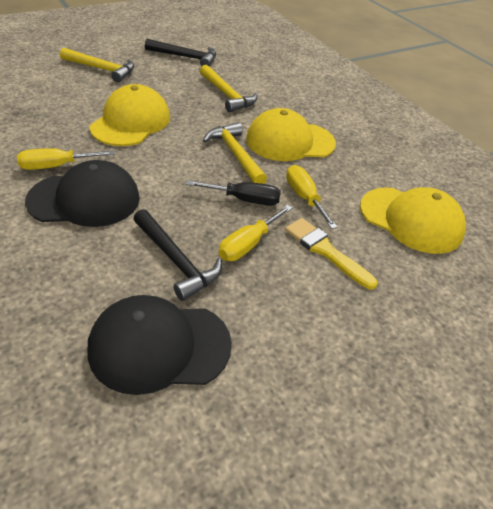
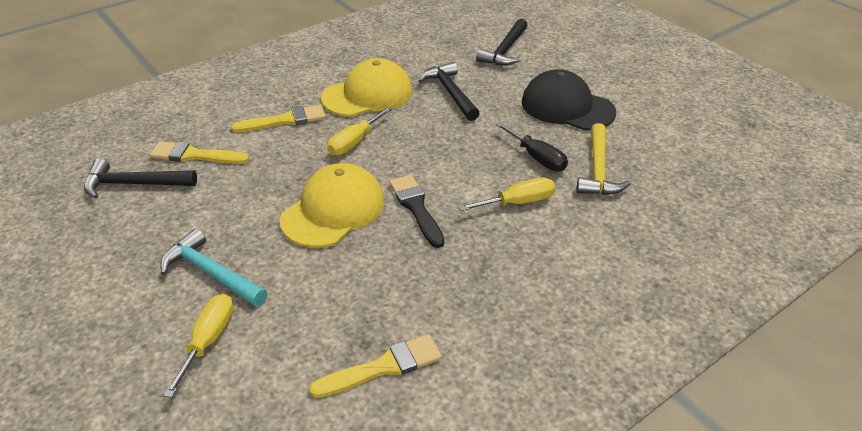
black brush: none = 0 -> [389,175,445,248] = 1
black cap: [25,160,140,227] [87,295,232,395] = 2 -> [522,69,616,130] = 1
black hammer: [133,209,222,301] [145,39,216,67] = 2 -> [84,159,197,199] [418,62,480,121] [476,19,528,66] = 3
turquoise hammer: none = 0 -> [160,229,268,307] = 1
yellow brush: [285,218,378,289] = 1 -> [150,141,250,164] [231,105,326,132] [309,334,442,398] = 3
yellow cap: [90,84,170,146] [246,108,336,161] [360,187,466,254] = 3 -> [280,163,384,248] [321,58,412,117] = 2
yellow hammer: [60,48,134,83] [200,65,257,112] [203,122,267,184] = 3 -> [576,123,631,195] = 1

